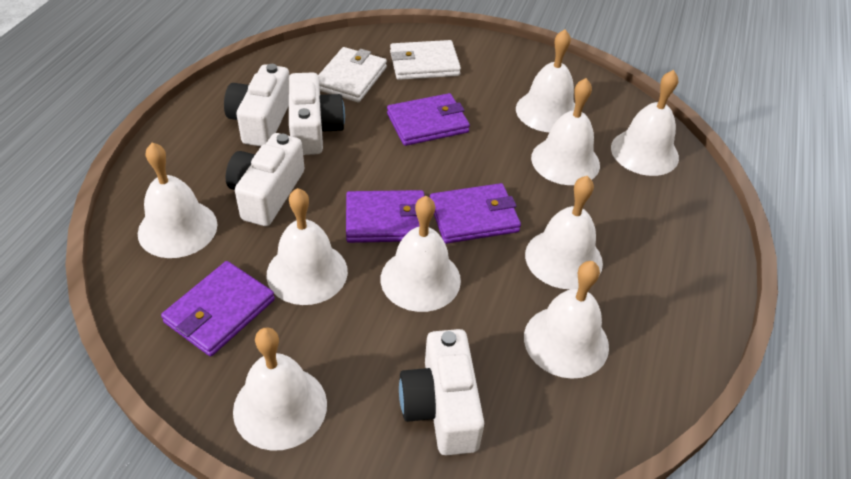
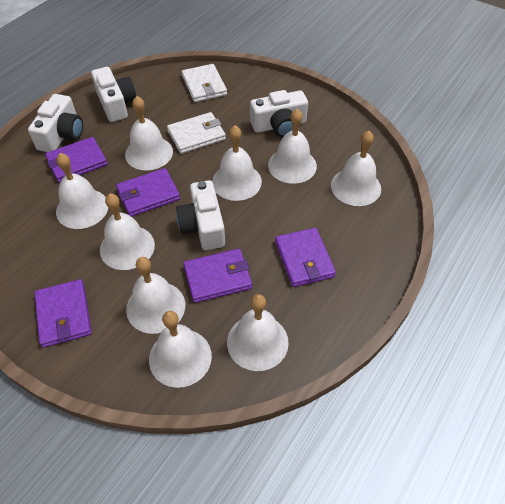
purple wallet: [161,261,275,356] [346,190,425,243] [387,93,470,146] [430,183,521,244] = 4 -> [34,279,92,348] [45,137,107,183] [116,168,180,217] [183,249,252,303] [275,228,336,287] = 5

